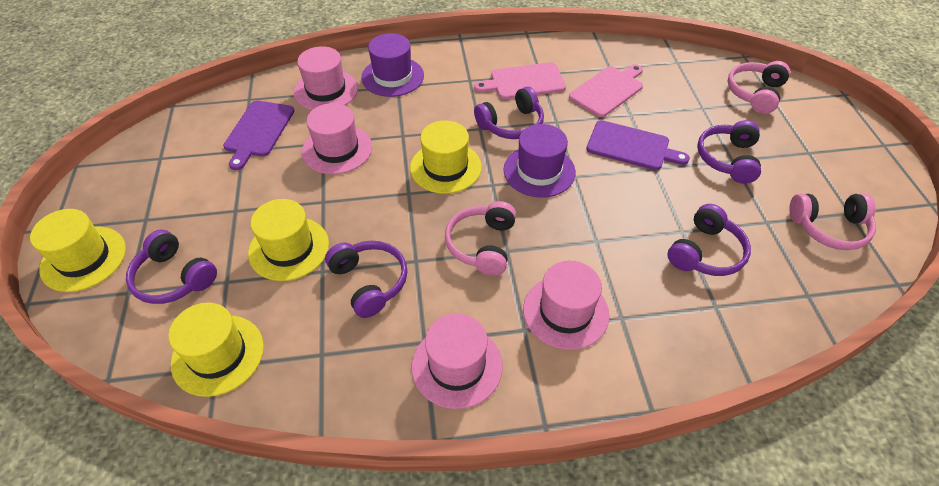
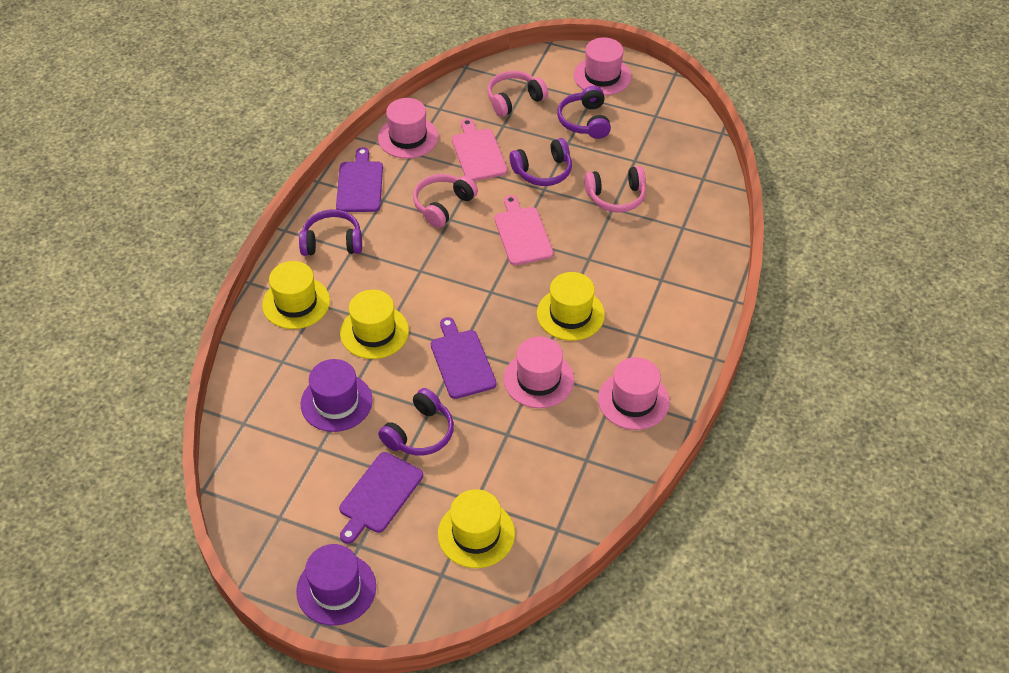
purple cutting board: [223,101,294,170] [586,120,690,170] = 2 -> [336,147,383,212] [339,452,423,544] [431,317,497,399] = 3
purple headphones: [126,230,217,304] [325,240,408,318] [474,87,544,139] [668,204,751,276] [697,120,761,184] = 5 -> [299,209,362,256] [378,388,454,455] [510,138,572,186] [557,86,611,139] = 4

